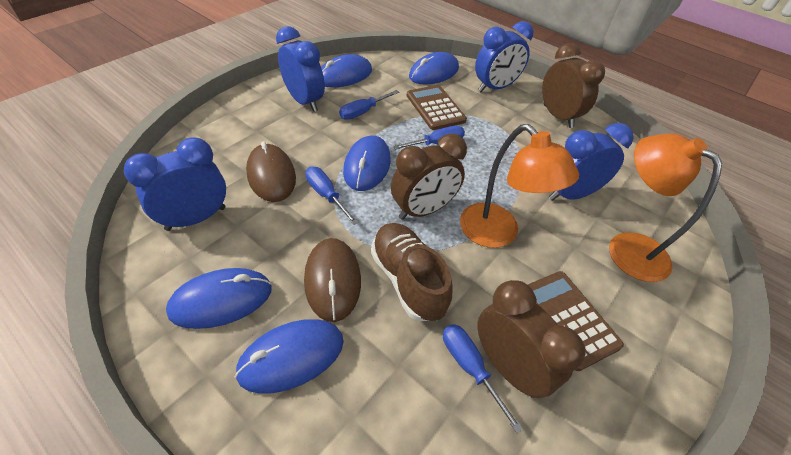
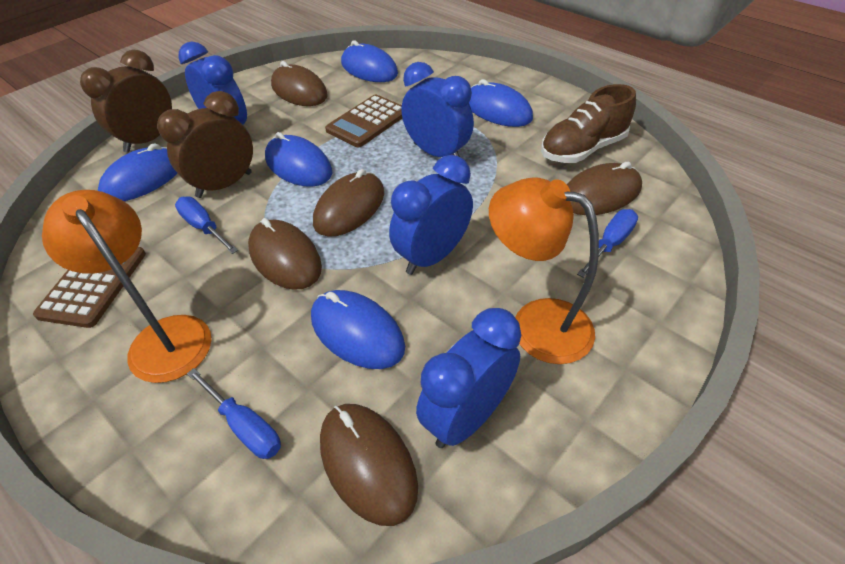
blue screwdriver: [305,167,359,225] [339,90,399,120] [393,126,465,150] [443,324,523,433] = 4 -> [175,196,238,254] [187,368,281,459] [577,209,638,278] = 3
brown clock: [391,133,467,220] [477,280,585,398] [542,43,605,128] = 3 -> [80,50,172,153] [157,91,253,198] = 2
brown mouse: [246,142,296,202] [304,238,361,322] = 2 -> [248,218,322,290] [271,61,327,106] [313,169,384,237] [320,404,418,526] [567,162,642,215] = 5

